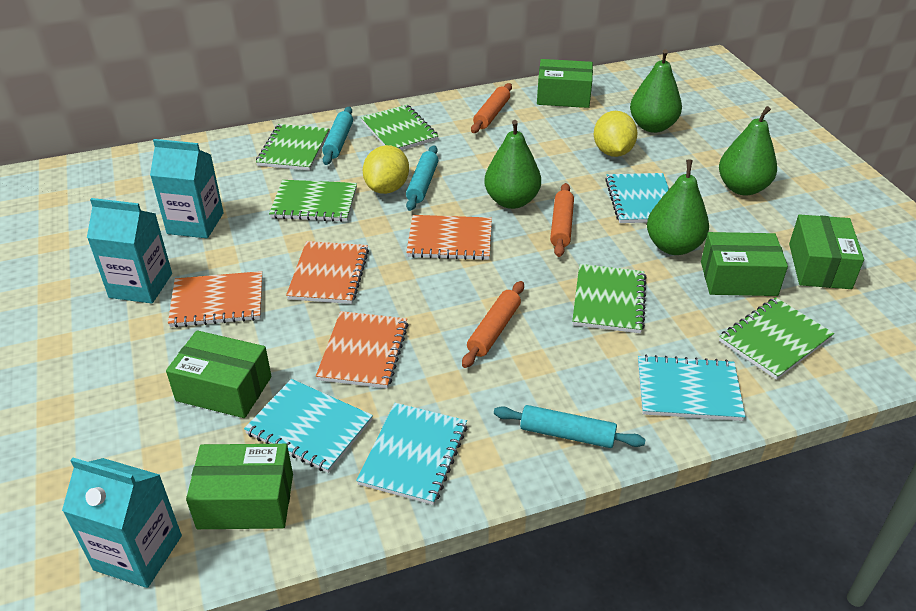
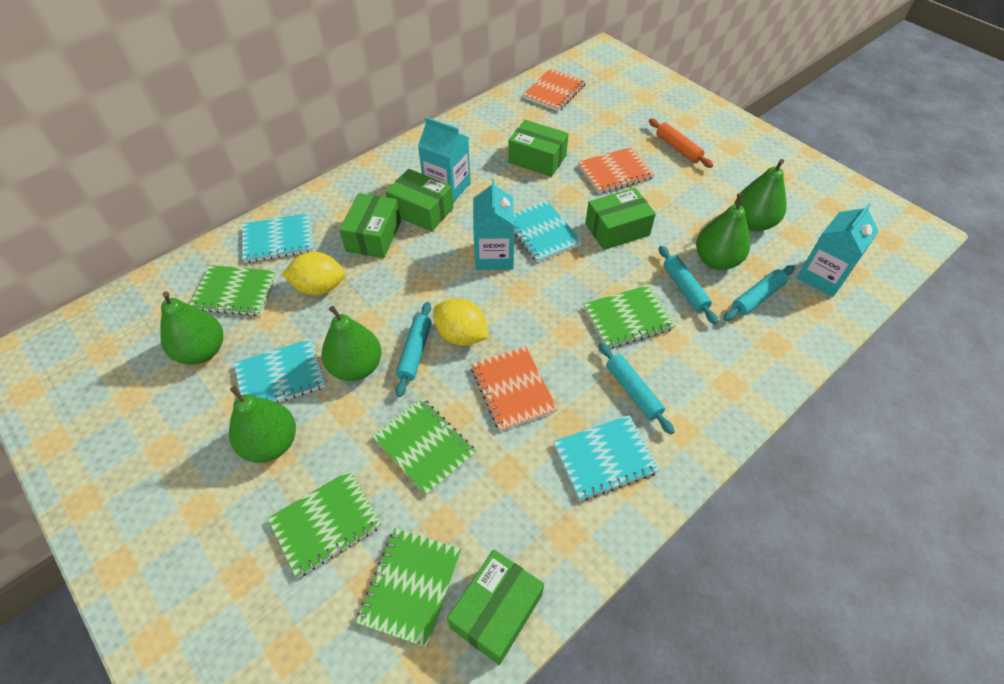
green pear: [484,120,541,209] [630,49,682,133] [647,160,709,255] [719,106,777,196] = 4 -> [160,291,223,365] [229,386,296,463] [321,306,382,381] [696,193,750,270] [734,159,787,231] = 5
orange notebook: [168,271,262,328] [286,241,369,304] [316,311,408,388] [406,215,492,260] = 4 -> [471,346,558,431] [523,68,586,111] [578,147,655,194] = 3
orange rolling pin: [462,281,524,368] [471,83,512,133] [550,183,574,257] = 3 -> [649,119,713,168] = 1
turquoise rolling pin: [322,107,353,165] [406,145,438,211] [494,405,646,448] = 3 -> [395,302,432,397] [599,343,675,435] [659,246,718,324] [724,265,795,321] = 4

